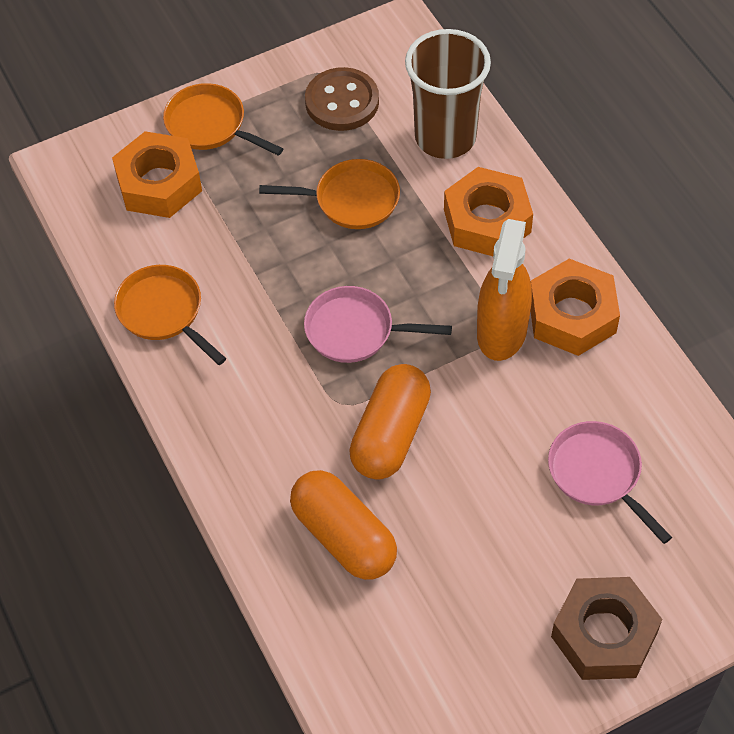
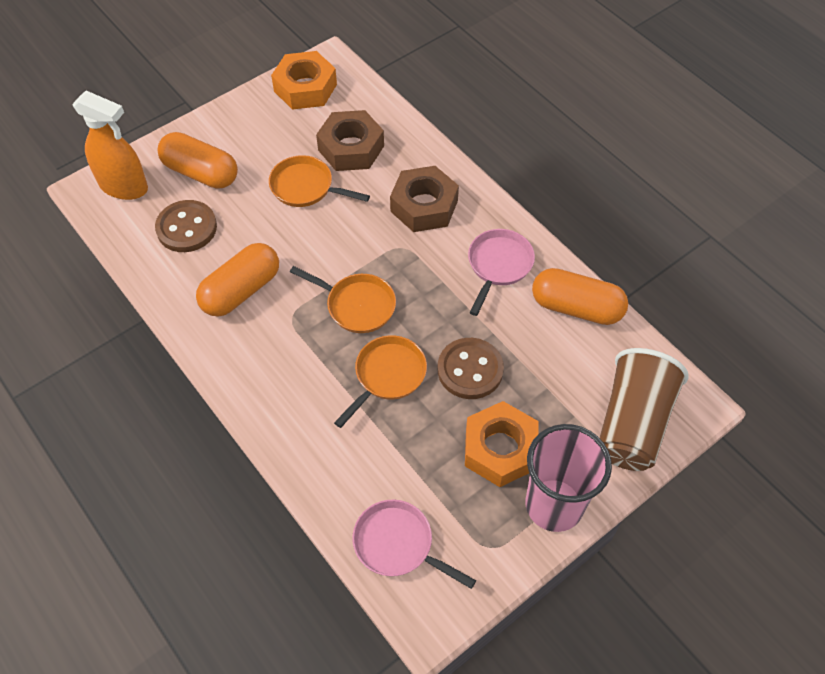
brown button: [305,67,379,131] = 1 -> [155,200,217,252] [438,338,504,399] = 2
brown nut: [551,577,662,680] = 1 -> [316,110,384,171] [390,166,459,232] = 2
orange capsule: [290,470,397,580] [349,364,431,480] = 2 -> [157,132,238,189] [196,243,279,317] [532,268,628,325] = 3
orange nut: [112,131,202,218] [444,167,533,256] [531,259,620,356] = 3 -> [271,51,337,110] [465,401,539,487] = 2
pink cup: none = 0 -> [525,424,612,532] = 1

